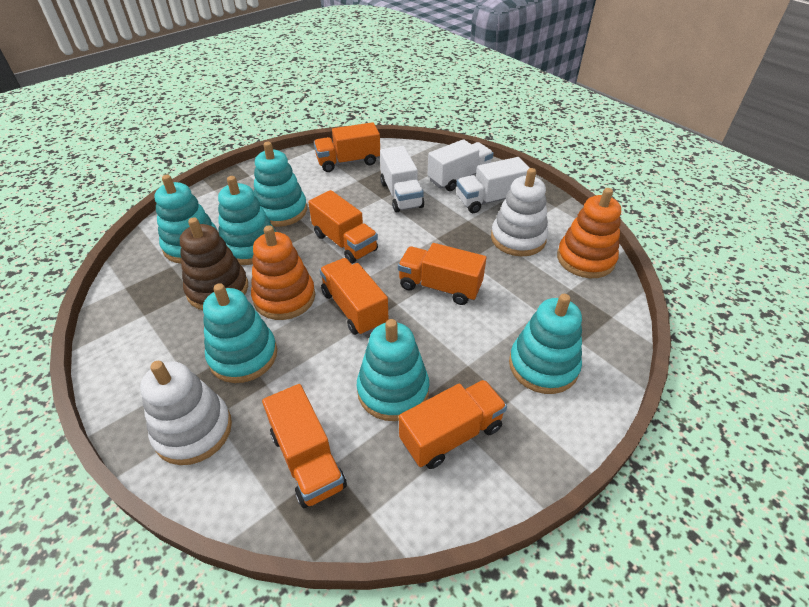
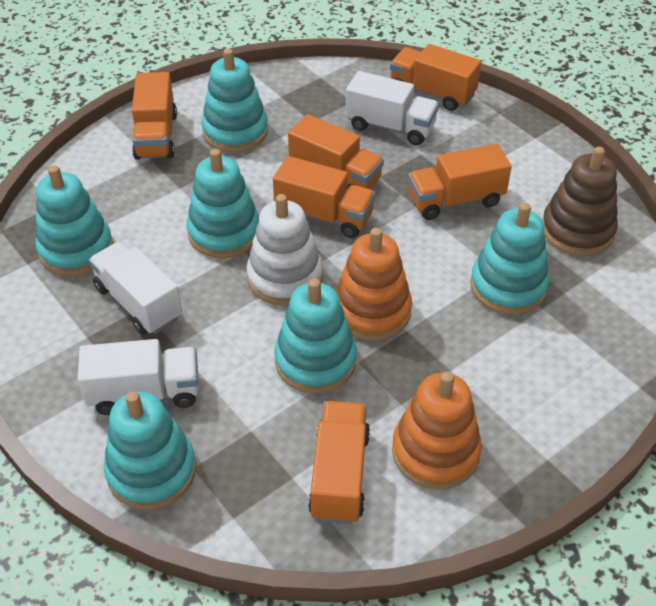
white stacking toy: [140,361,232,465] [491,168,548,257] = 2 -> [246,194,323,306] = 1

